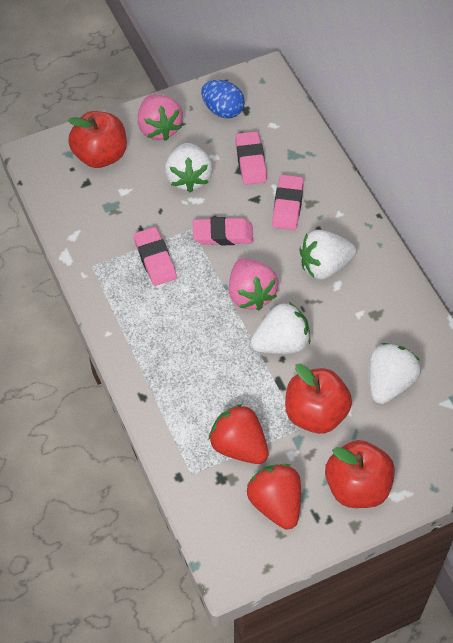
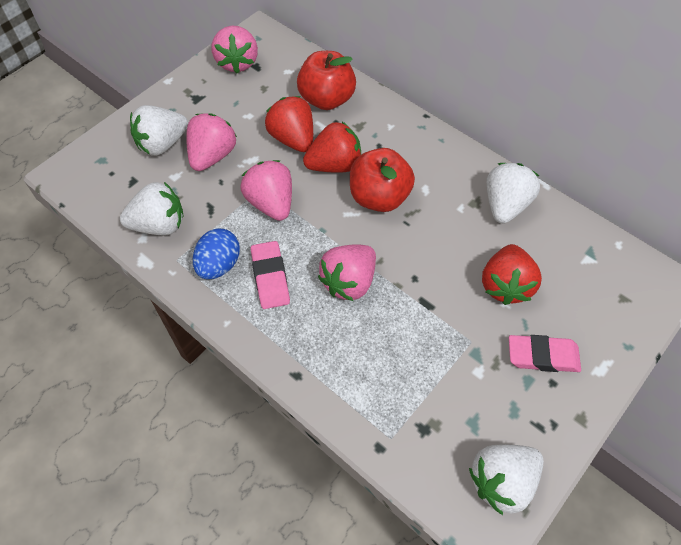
pink eraser: [133,227,177,286] [193,217,253,245] [235,131,267,185] [272,175,304,230] = 4 -> [251,241,290,309] [509,335,581,372] = 2
pink strawberry: [138,94,183,141] [229,258,278,310] = 2 -> [186,113,237,171] [212,25,258,73] [240,160,292,221] [318,245,376,301] = 4
red apple: [68,111,127,168] [285,364,352,434] [325,440,395,508] = 3 -> [297,51,356,110] [350,148,415,212] = 2
red strawberry: [209,404,268,464] [247,464,301,529] = 2 -> [265,96,313,152] [303,122,361,173] [482,244,542,305] = 3

